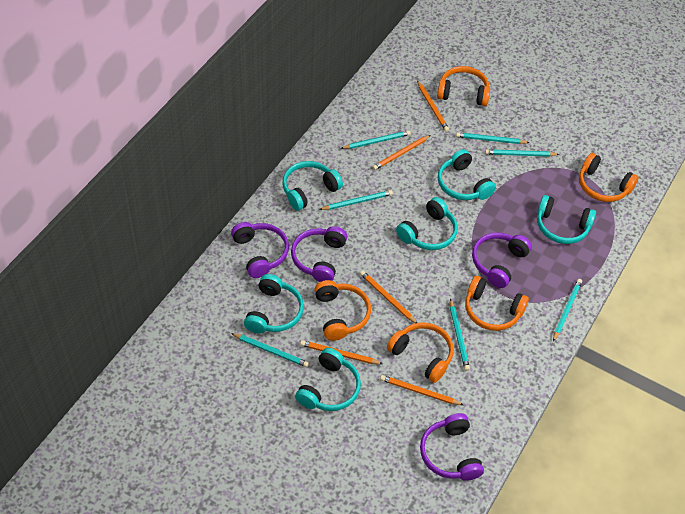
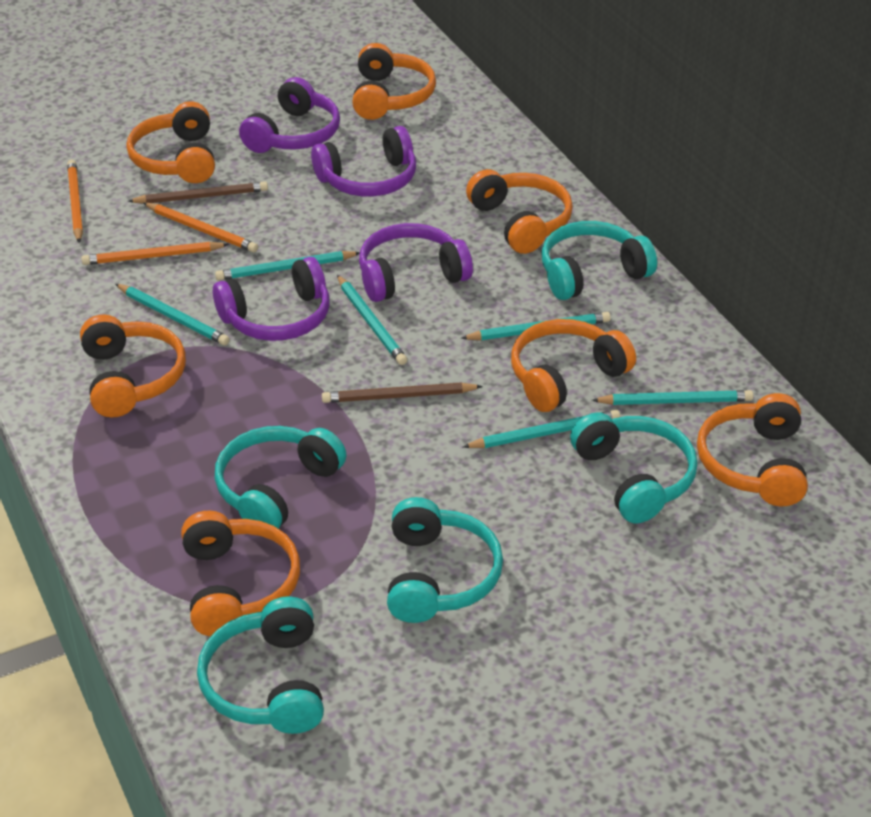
brown pencil: none = 0 -> [128,182,268,204] [322,383,483,403] = 2
orange headphones: [314,280,371,341] [387,322,454,383] [437,66,490,106] [465,276,529,331] [579,153,639,202] = 5 -> [80,314,186,418] [126,101,215,183] [181,511,300,636] [352,43,436,120] [466,169,573,254] [511,319,636,412] [697,393,808,506] = 7
orange pencil: [300,340,383,364] [360,271,417,323] [372,135,431,170] [380,375,463,405] [417,80,449,132] = 5 -> [67,160,83,243] [81,242,229,265] [143,203,258,253] = 3
turquoise headphones: [244,274,304,334] [282,161,343,211] [295,348,361,411] [396,197,458,250] [438,149,496,200] [537,195,596,244] = 6 -> [197,597,324,734] [215,426,347,529] [387,497,503,623] [541,221,657,300] [570,412,698,523] = 5
turquoise pencil: [231,333,309,367] [319,190,393,210] [340,130,411,149] [450,299,470,371] [456,132,530,144] [485,149,560,157] [553,279,582,342] = 7 -> [115,284,230,345] [215,251,360,281] [337,275,407,365] [461,312,611,340] [463,410,620,448] [592,390,753,405] = 6

